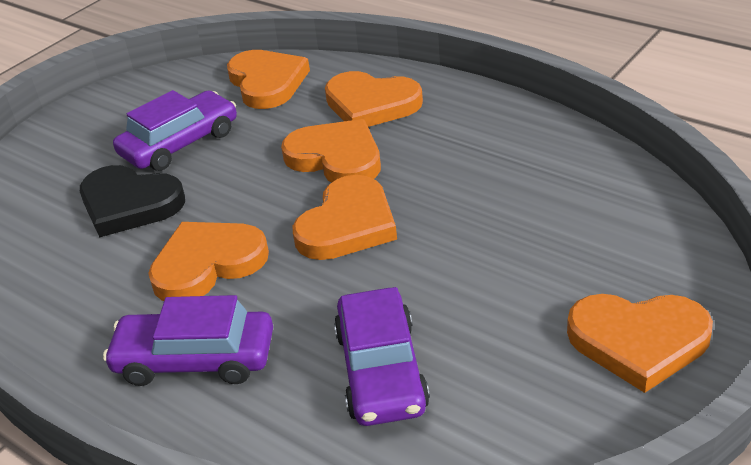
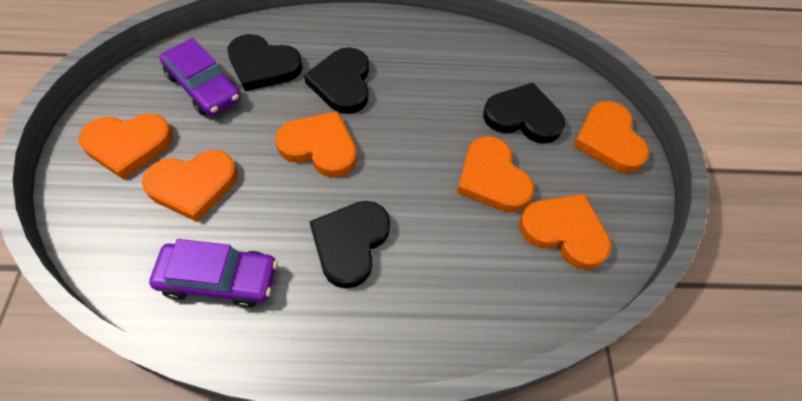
black heart: [80,165,185,237] = 1 -> [228,34,303,91] [304,47,369,114] [309,201,390,289] [483,83,565,144] = 4
purple car: [103,295,273,386] [113,90,237,171] [334,287,430,426] = 3 -> [149,239,277,308] [160,38,241,116] = 2

